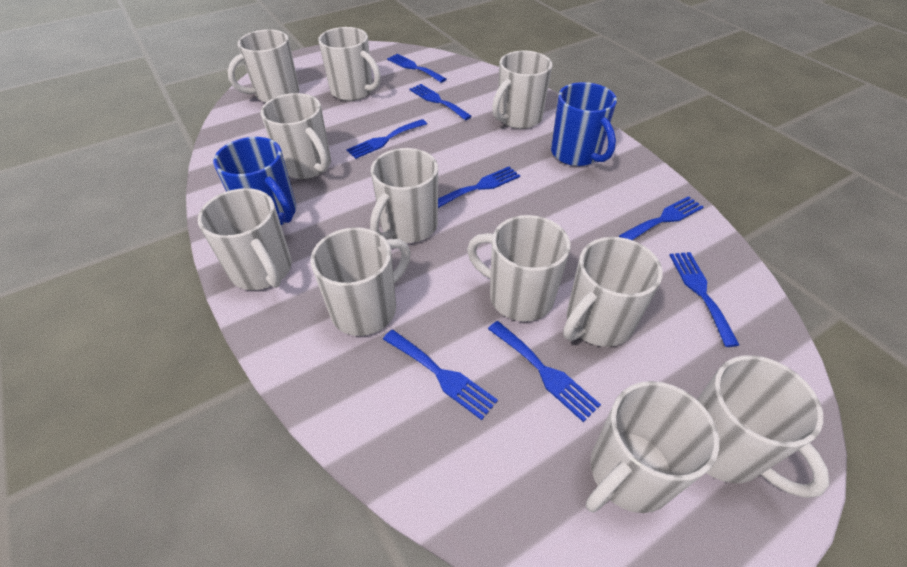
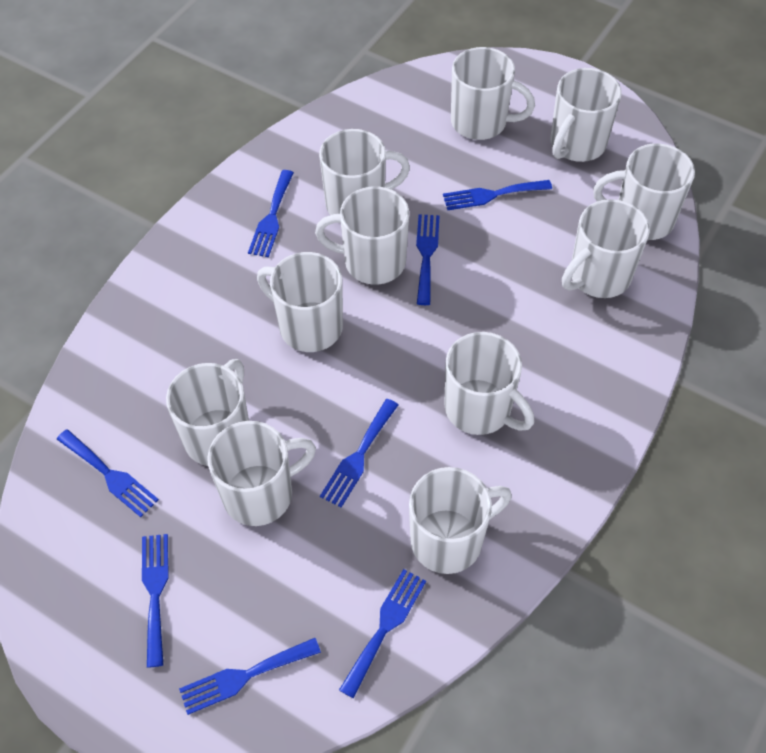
blue mug: [213,137,296,225] [551,82,617,166] = 2 -> none = 0

